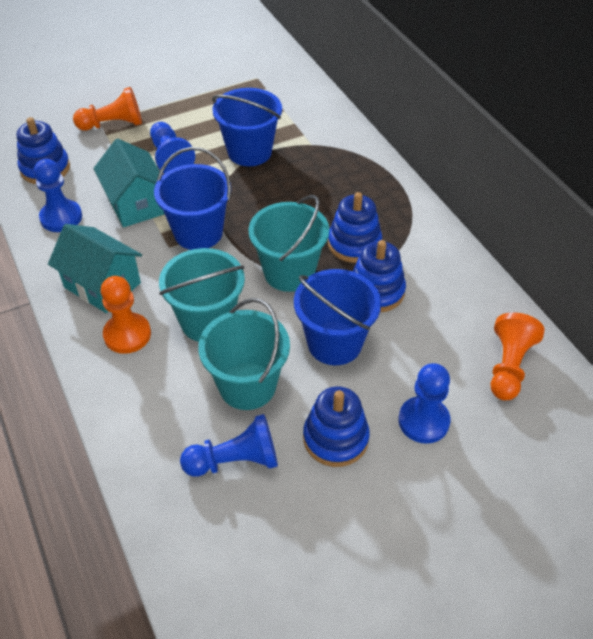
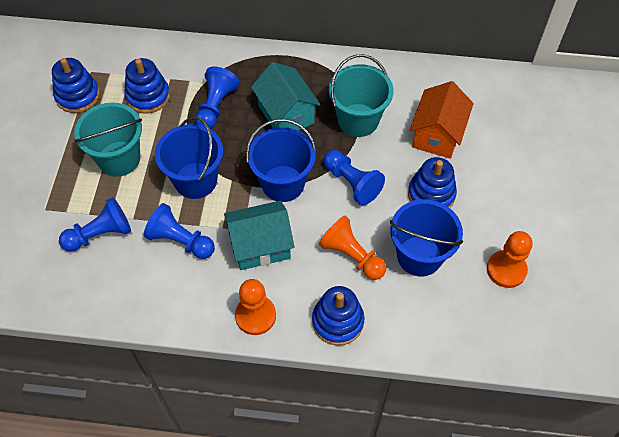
orange house: none = 0 -> [410,81,474,159] = 1
turquoise bucket: [159,248,245,342] [198,298,290,410] [248,195,329,292] = 3 -> [74,103,142,177] [329,54,394,137] = 2

